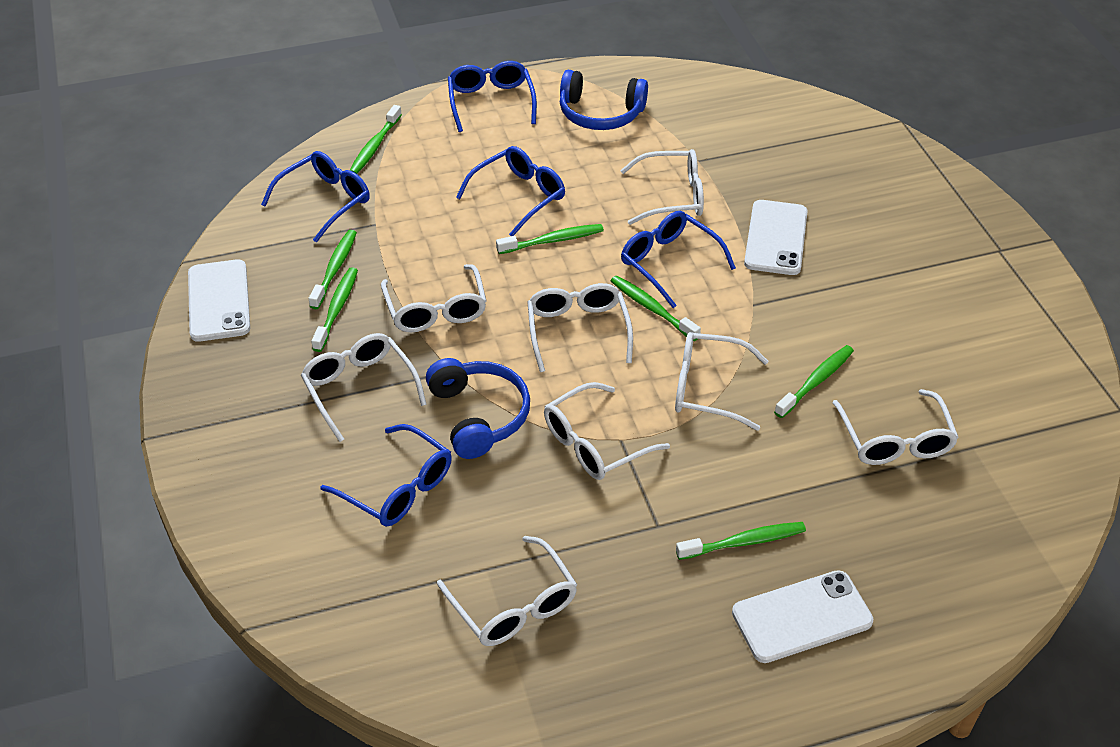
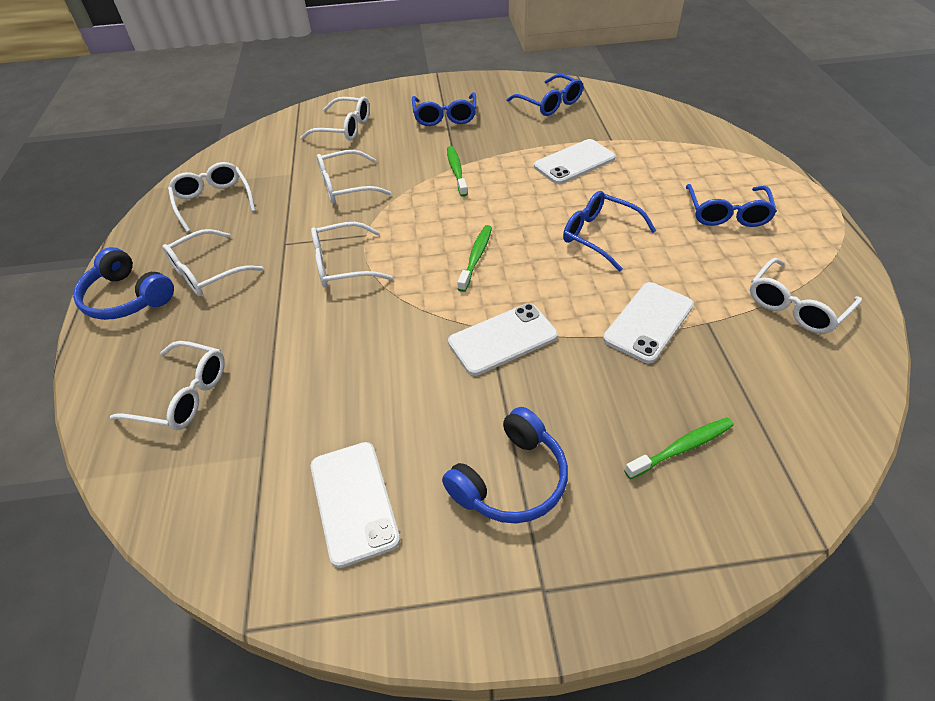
blue glasses: [261,151,370,242] [320,424,452,527] [448,61,537,132] [456,146,565,236] [621,211,736,308] = 5 -> [412,92,476,126] [506,74,583,116] [563,191,656,272] [686,184,777,227] = 4
green toothbrush: [308,230,357,309] [311,267,358,352] [350,105,402,174] [496,224,604,254] [611,276,701,341] [676,522,806,560] [774,345,854,418] = 7 -> [447,146,468,197] [457,225,492,292] [624,417,734,479] = 3
white glasses: [301,333,427,442] [381,264,486,332] [437,536,577,646] [528,283,633,372] [544,382,670,480] [620,149,704,225] [675,332,768,431] [832,389,959,465] = 8 -> [110,341,225,430] [162,229,264,296] [168,162,256,232] [300,96,370,141] [311,222,393,288] [317,150,392,203] [750,258,862,334] = 7
white phone: [188,259,250,342] [732,570,874,663] [744,200,808,275] = 3 -> [311,442,400,568] [448,303,558,376] [534,139,615,184] [603,282,694,363] = 4

